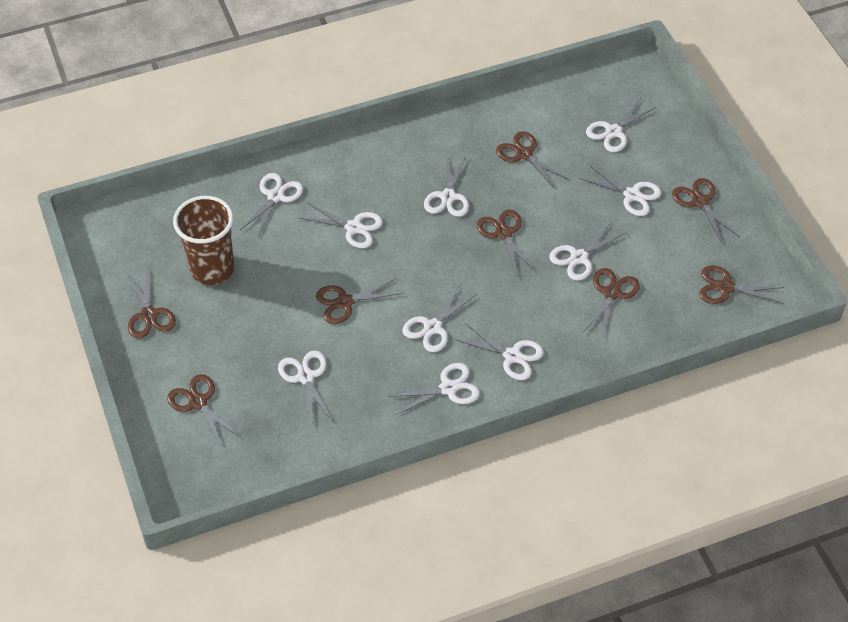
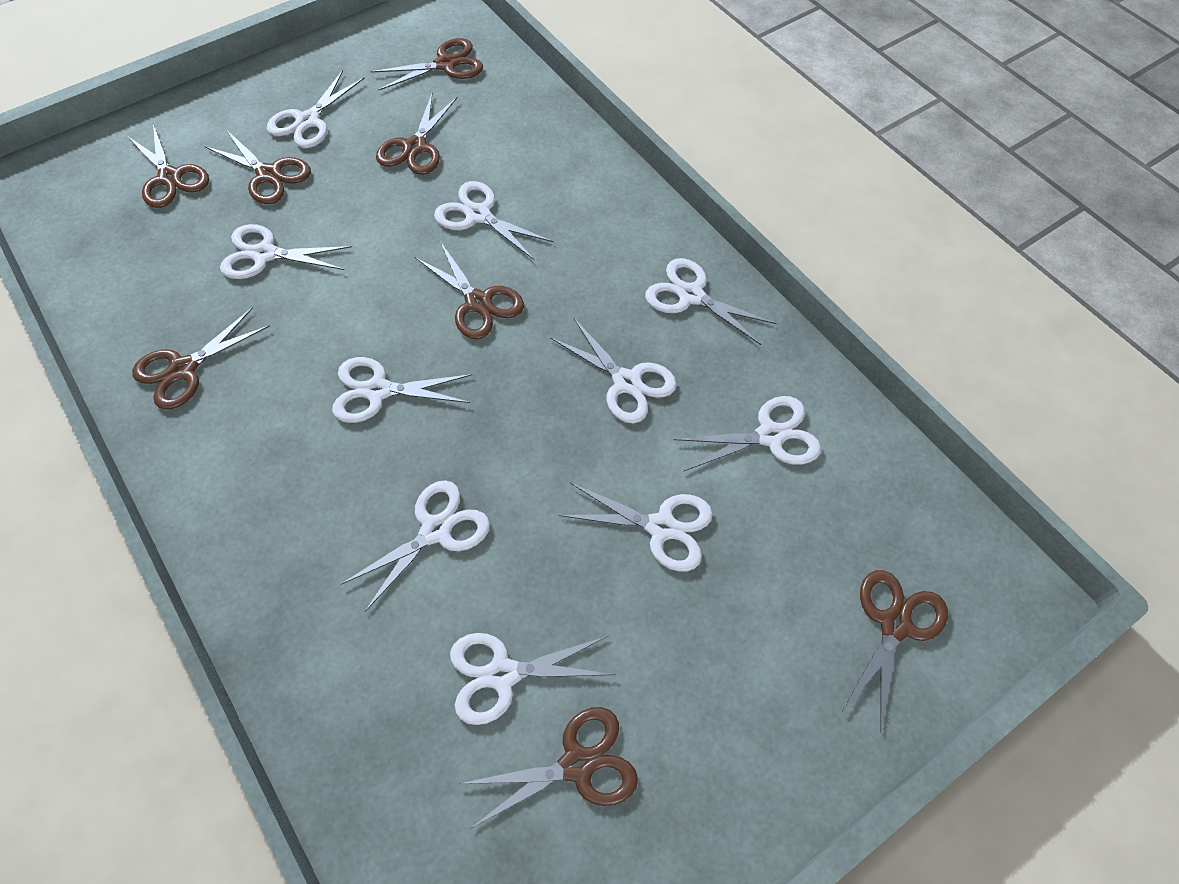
brown cup: [173,196,234,285] = 1 -> none = 0

